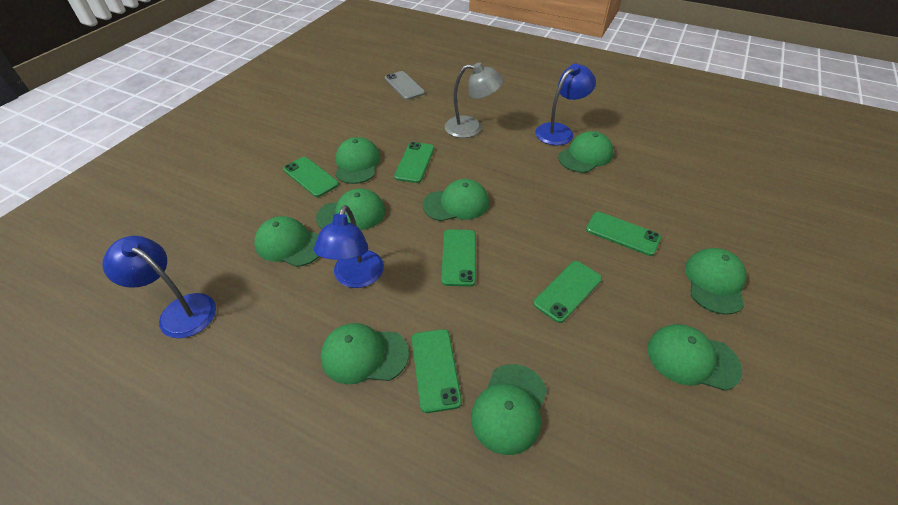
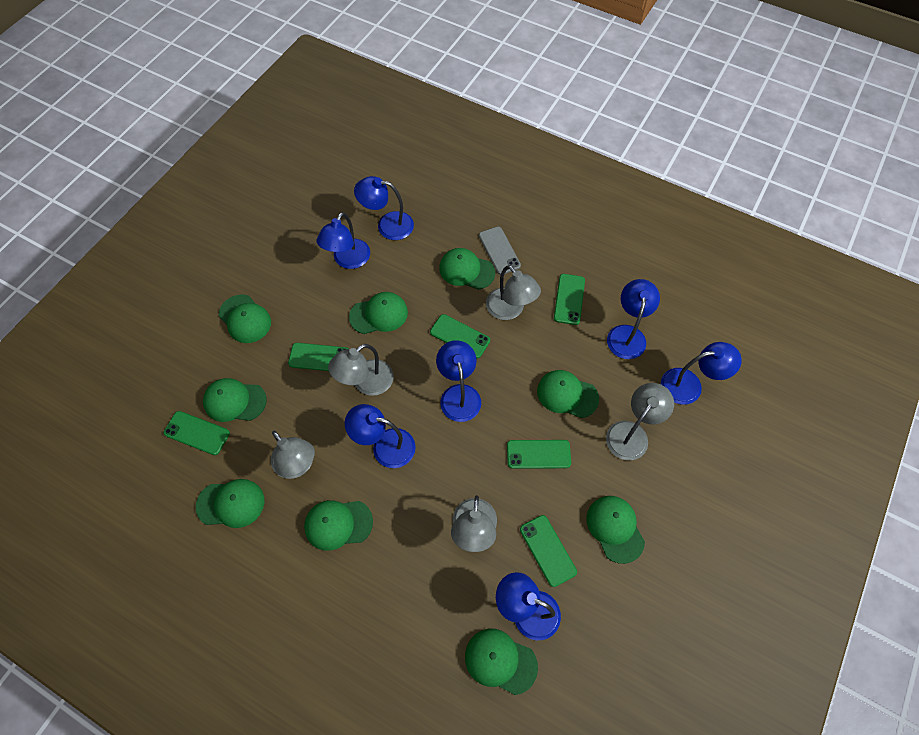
blue lamp: [102,236,216,338] [314,205,384,288] [535,63,596,145] = 3 -> [316,212,370,269] [345,404,416,468] [354,176,414,240] [436,340,481,422] [496,572,561,640] [607,279,660,359] [661,342,742,405] = 7
grey lamp: [445,63,504,138] = 1 -> [271,431,315,479] [328,344,394,396] [451,495,497,552] [486,265,541,320] [606,383,674,460] = 5

